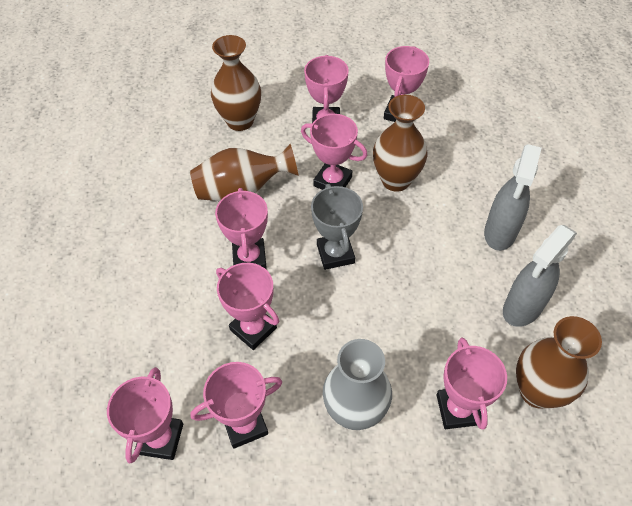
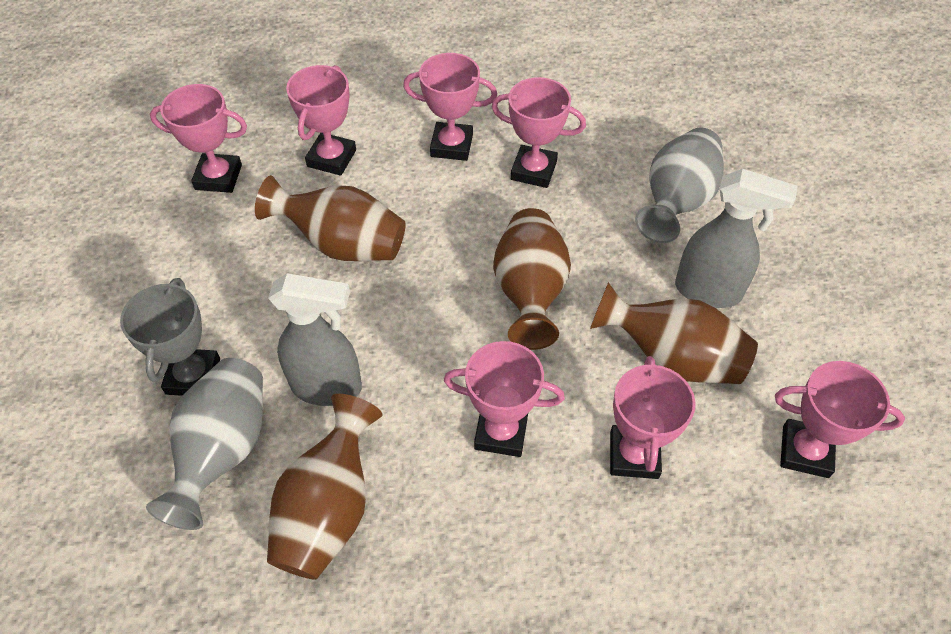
grey vase: [323,339,392,430] = 1 -> [146,358,263,530] [635,128,724,243] = 2
pink trophy: [107,367,183,463] [190,362,282,449] [215,188,268,269] [216,263,279,350] [301,114,368,190] [304,55,349,123] [384,46,429,122] [437,337,507,429] = 8 -> [150,84,247,193] [286,65,356,176] [403,53,497,161] [444,341,565,457] [492,77,586,188] [610,356,696,479] [775,361,905,478] = 7

